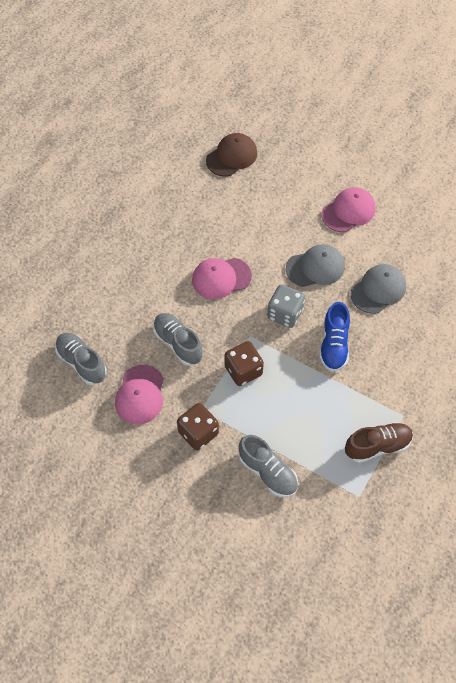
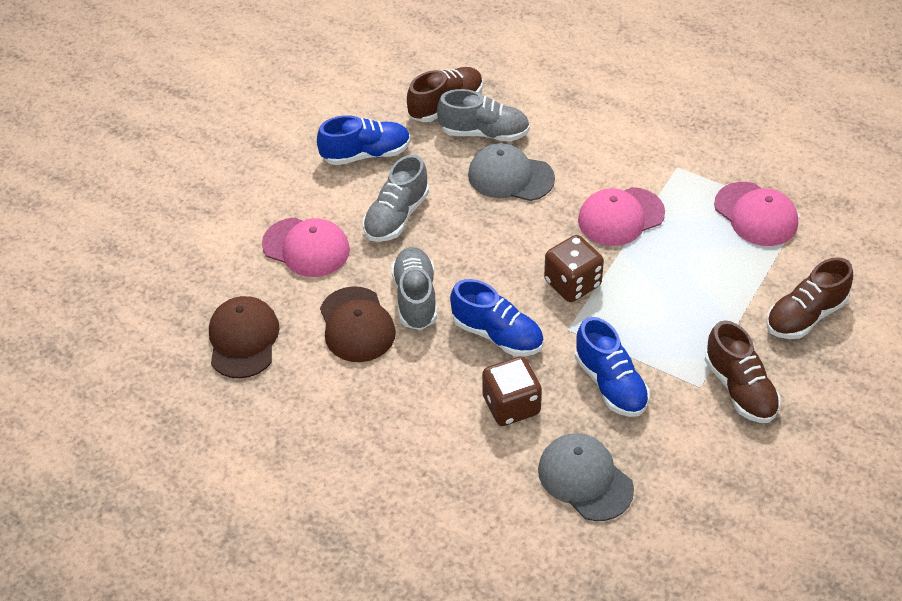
blue shoe: [319,302,350,372] = 1 -> [317,115,411,165] [450,279,544,356] [575,317,650,417] = 3
brown cap: [206,133,257,177] = 1 -> [209,296,279,378] [320,286,396,362] = 2
brown shoe: [345,422,413,463] = 1 -> [407,67,483,122] [705,320,781,423] [767,257,853,339] = 3
grey dice: [267,284,305,328] = 1 -> none = 0

